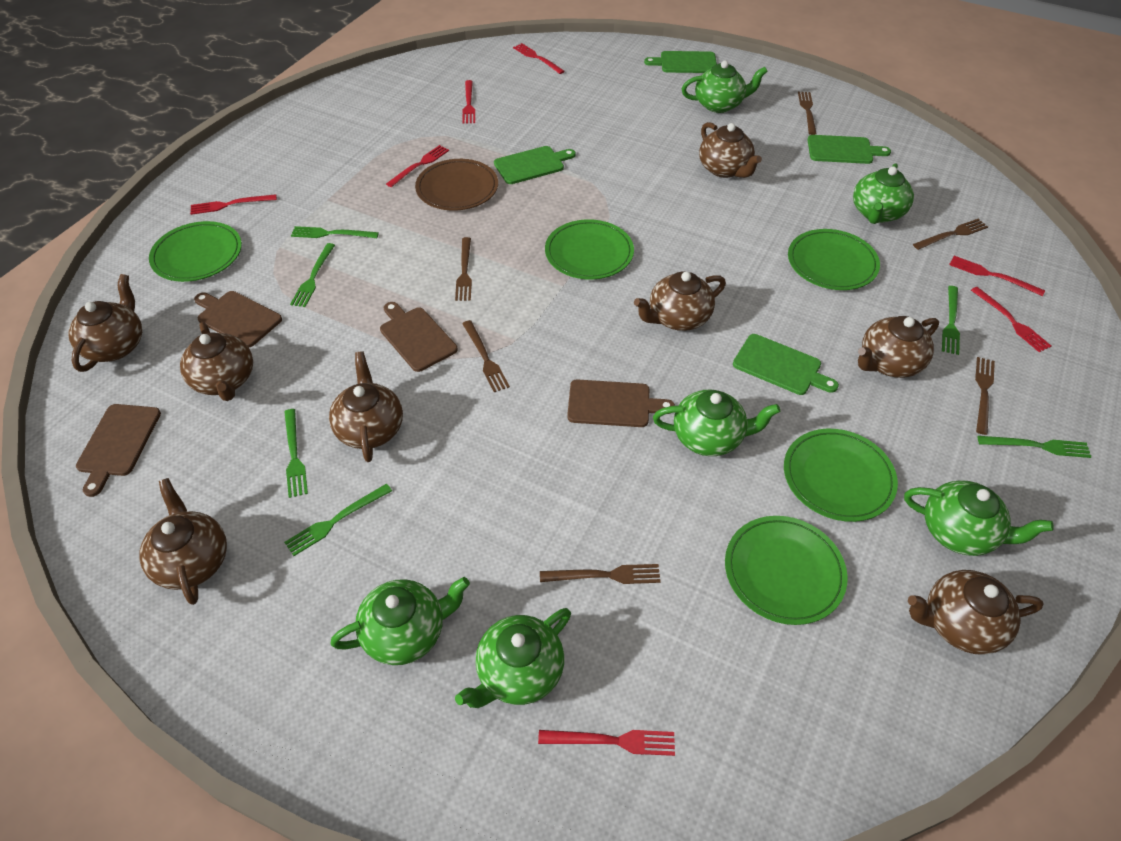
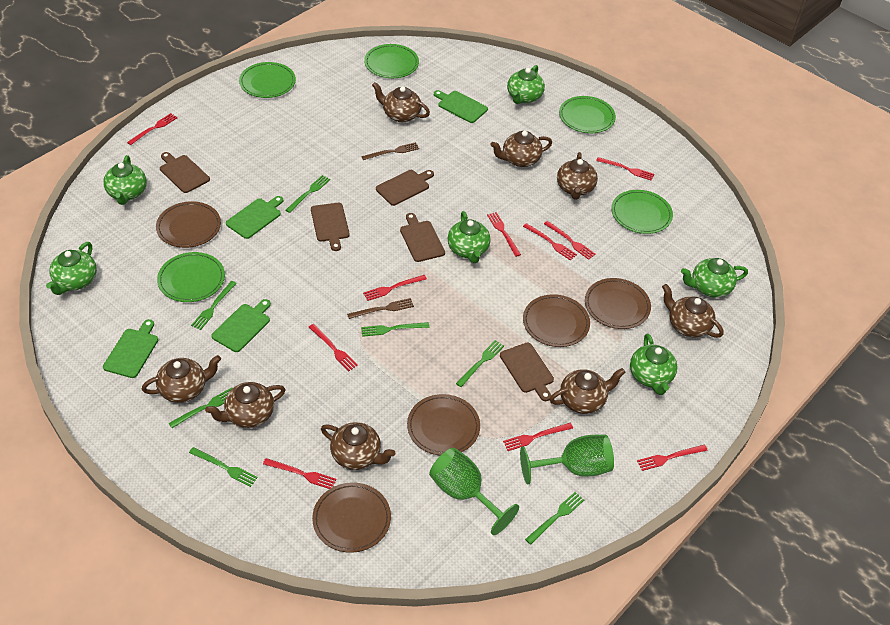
brown cutting board: [76,404,161,497] [194,291,282,347] [380,302,458,372] [567,379,675,427] = 4 -> [160,152,210,193] [311,203,350,251] [376,170,434,206] [400,213,445,262] [500,342,554,401] = 5
brown fork: [455,237,472,301] [462,320,510,392] [540,564,661,584] [798,92,817,135] [913,219,988,250] [975,357,995,435] = 6 -> [347,298,414,319] [361,142,419,160] = 2
brown plate: [415,159,498,211] = 1 -> [156,201,221,248] [312,482,391,553] [407,394,480,456] [523,294,590,347] [585,278,651,329] = 5
green fork: [284,409,308,498] [284,484,392,556] [290,243,335,307] [291,226,379,238] [942,286,960,355] [978,436,1091,458] = 6 -> [169,388,232,428] [189,447,258,487] [191,281,237,330] [286,175,330,213] [361,322,429,337] [456,340,504,387] [525,492,584,545] = 7
green goblet: none = 0 -> [429,448,519,535] [520,435,614,485] = 2
red fork: [190,194,277,215] [386,145,449,187] [463,80,475,124] [513,43,565,74] [538,730,675,756] [949,256,1045,296] [971,287,1051,352] = 7 -> [127,113,177,145] [263,458,337,489] [309,324,358,371] [363,275,427,301] [487,212,521,257] [503,423,573,451] [523,223,577,260] [544,221,596,260] [596,157,654,181] [637,445,708,471] = 10

